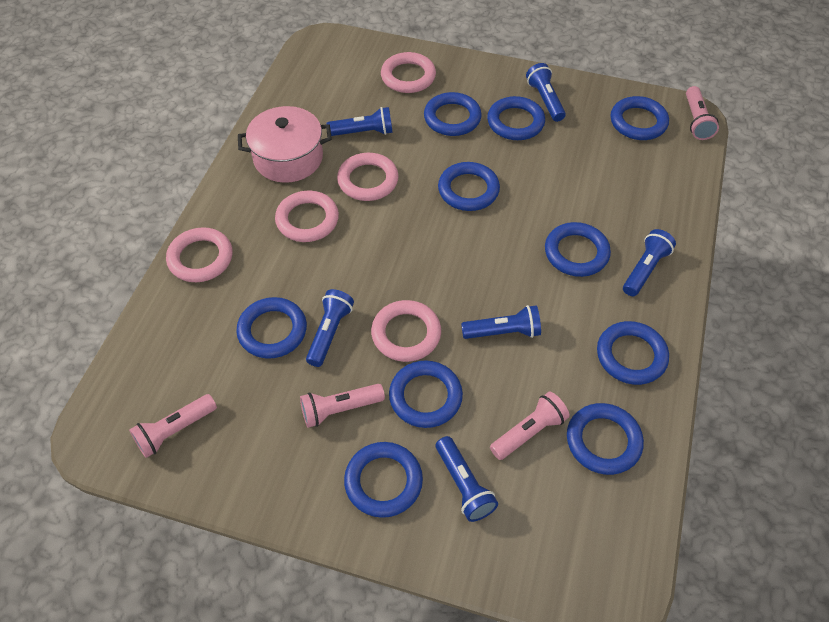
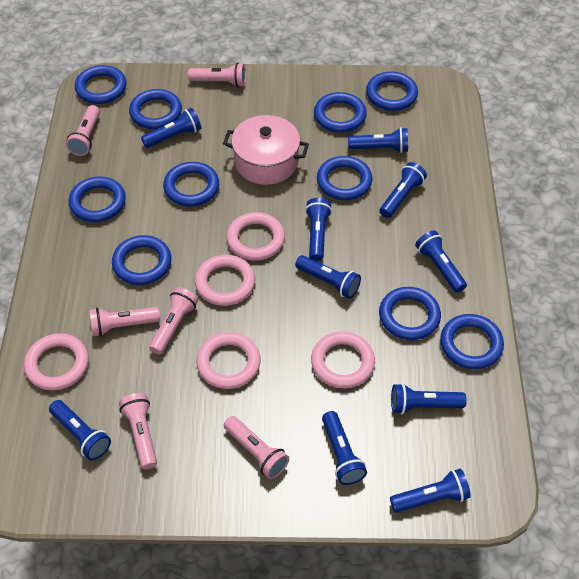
blue flashlight: [306,289,354,367] [326,107,393,136] [436,436,498,522] [461,305,541,339] [526,63,566,122] [623,229,676,296] = 6 -> [49,400,111,460] [141,108,201,148] [295,255,361,299] [305,198,332,261] [322,411,367,485] [348,127,408,153] [380,162,427,218] [390,469,471,513] [391,383,467,414] [415,231,467,293] = 10
pink flashlight: [129,394,217,458] [300,384,385,428] [490,391,570,460] [686,86,719,140] = 4 -> [66,105,100,156] [89,307,160,337] [119,393,157,469] [149,287,198,355] [188,63,246,87] [224,416,289,479] = 6

